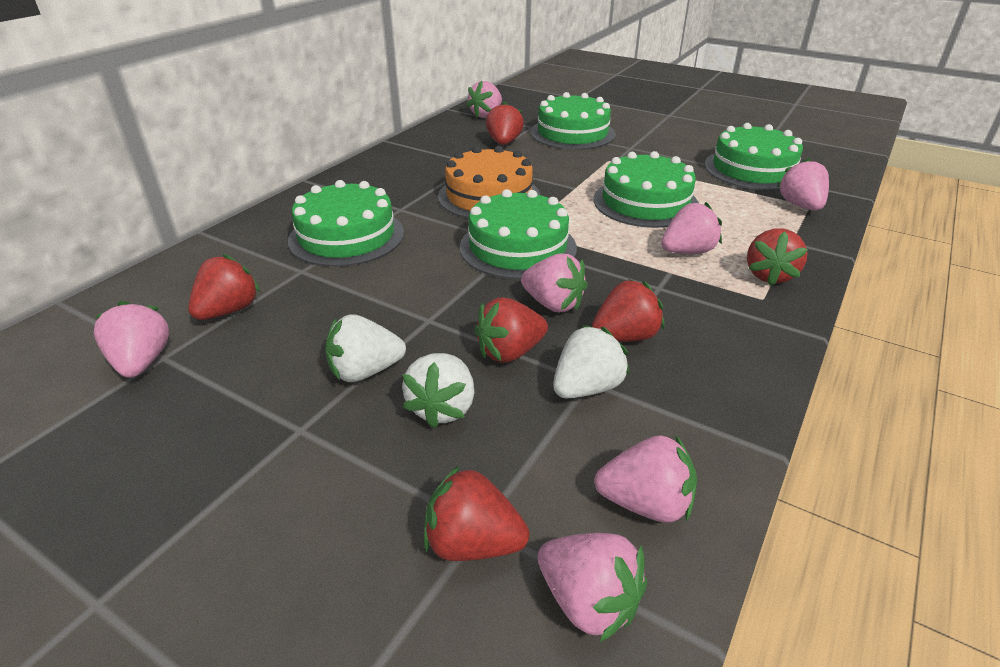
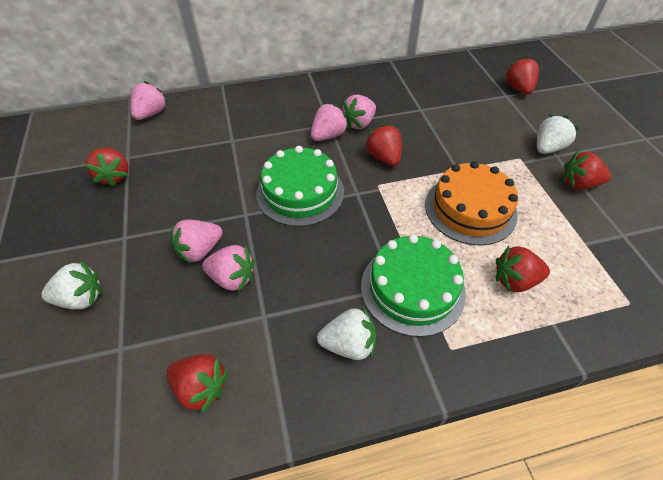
green cake: [288,180,404,267] [460,189,577,279] [531,92,615,150] [593,151,699,228] [704,123,803,190] = 5 -> [256,146,344,227] [361,234,466,337] = 2
pink strawberry: [94,301,169,378] [466,81,502,118] [521,253,588,312] [538,533,647,642] [594,435,697,523] [661,202,722,254] [777,158,829,210] = 7 -> [131,81,168,120] [171,219,223,264] [202,245,255,291] [311,103,348,141] [342,94,376,129] = 5

